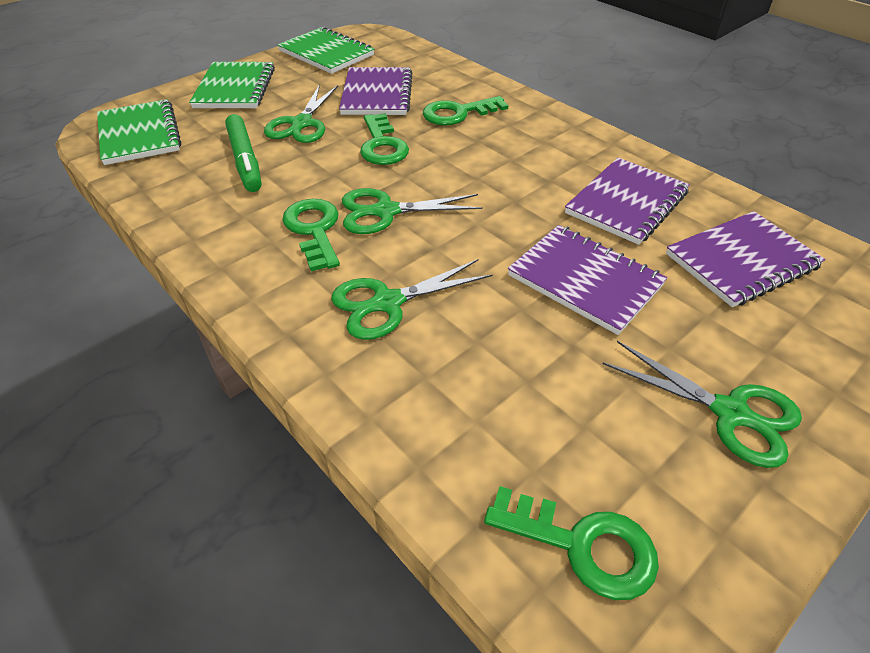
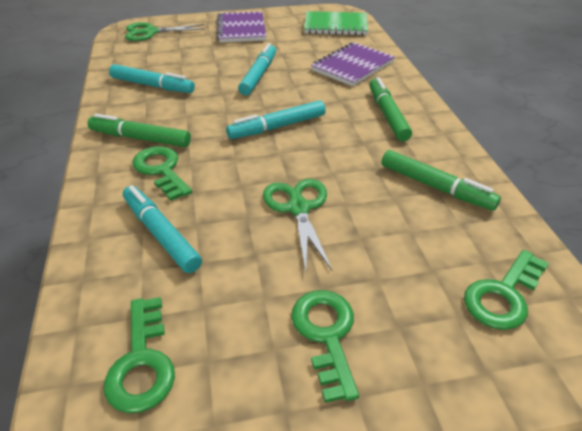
green marker: [225,114,262,192] = 1 -> [87,114,191,147] [369,77,412,141] [381,150,501,211] = 3
green notebook: [97,99,181,165] [189,62,275,108] [277,27,374,74] = 3 -> [304,11,368,35] = 1
green scissors: [264,84,338,143] [331,259,493,340] [342,188,483,234] [603,341,802,468] = 4 -> [125,22,205,41] [263,179,332,272] = 2
purple notebook: [339,67,413,115] [508,225,667,335] [565,158,690,245] [666,211,825,307] = 4 -> [217,11,266,43] [311,42,395,86] = 2
turquoise marker: none = 0 -> [109,64,195,93] [123,185,202,273] [226,100,326,139] [238,43,276,95] = 4

